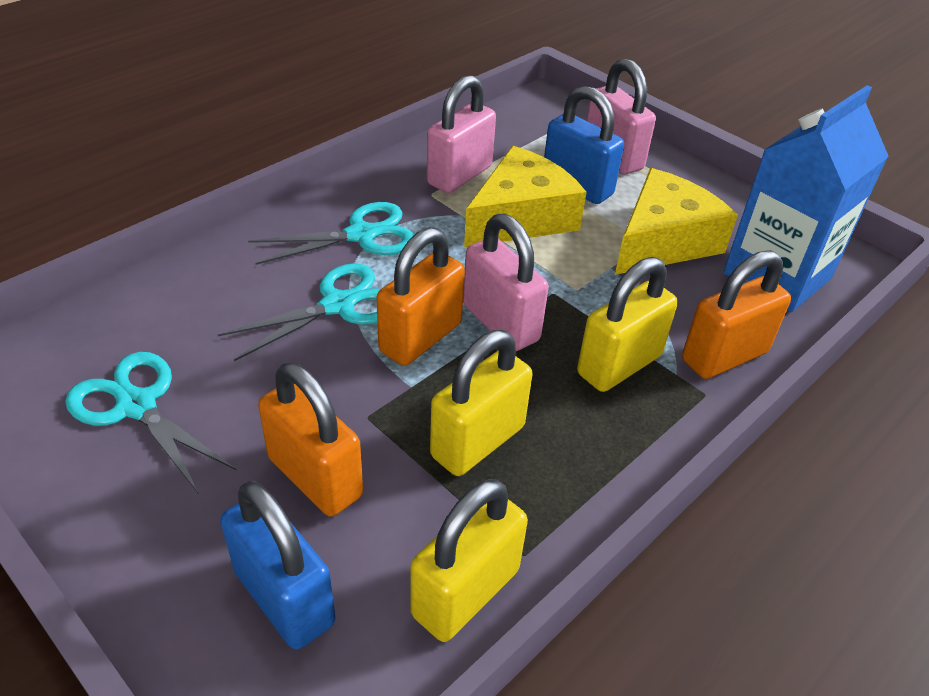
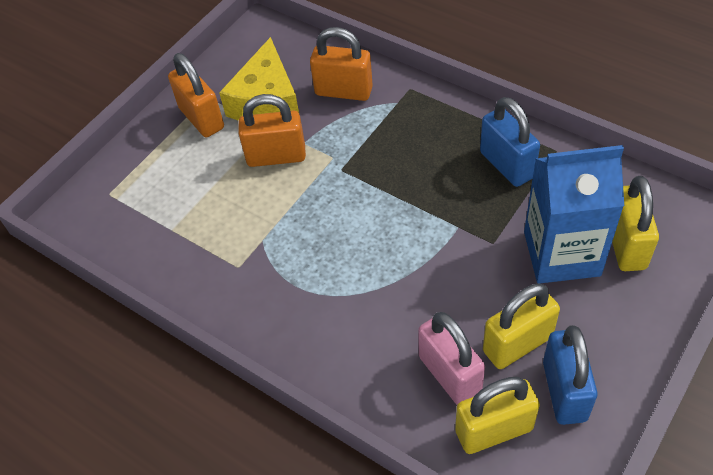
pink padlock: [427,75,496,193] [463,214,549,351] [587,58,656,174] = 3 -> [418,312,485,405] = 1
turquoise scissors: [65,352,236,494] [218,263,380,361] [248,202,414,265] = 3 -> none = 0
yellow cheese: [464,146,587,247] [615,168,738,275] = 2 -> [219,37,299,121] = 1

